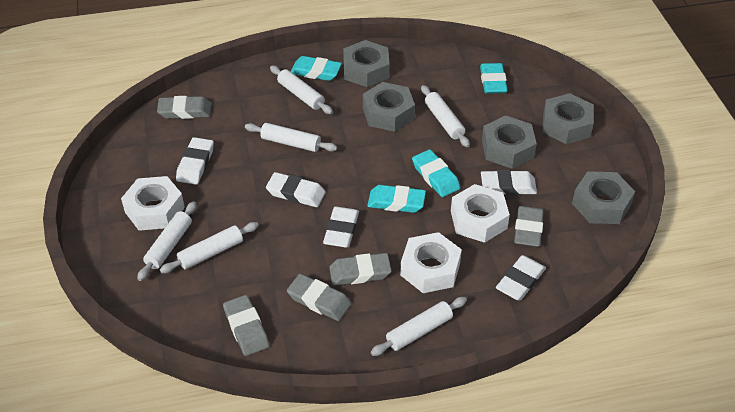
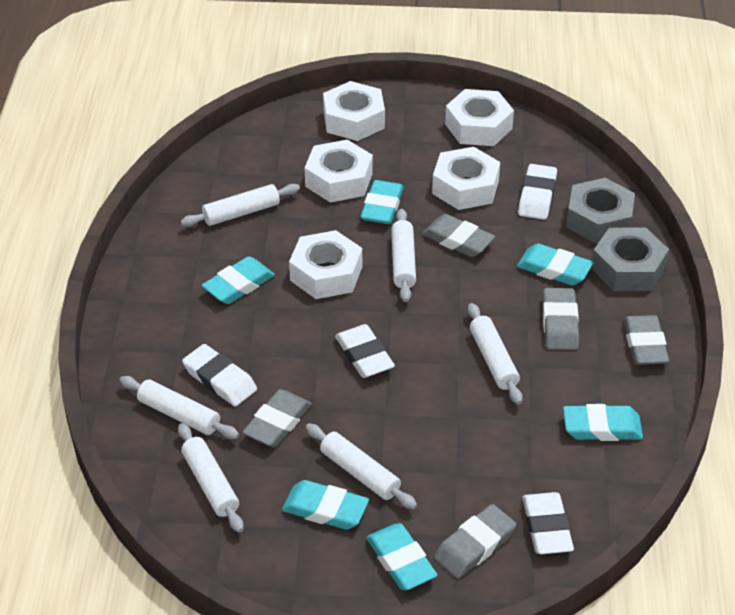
grey nut: [343,40,390,87] [363,82,415,132] [482,115,537,169] [542,93,594,144] [572,171,635,224] = 5 -> [566,178,635,244] [591,227,669,291] = 2
turquoise eraser: [291,56,342,81] [367,185,426,213] [412,149,460,197] [480,63,508,94] = 4 -> [202,256,275,304] [282,480,369,530] [360,180,404,224] [366,523,438,590] [517,244,593,285] [563,404,643,441] = 6
white eraser: [176,137,214,184] [266,172,325,207] [323,206,359,248] [481,170,537,195] [496,255,546,301] = 5 -> [182,344,257,406] [335,324,395,378] [518,164,557,220] [523,492,574,554] = 4
white nut: [121,176,185,231] [400,232,462,293] [451,184,510,243] = 3 -> [289,230,362,299] [305,140,373,203] [323,81,385,141] [432,147,500,210] [445,89,514,146] = 5

